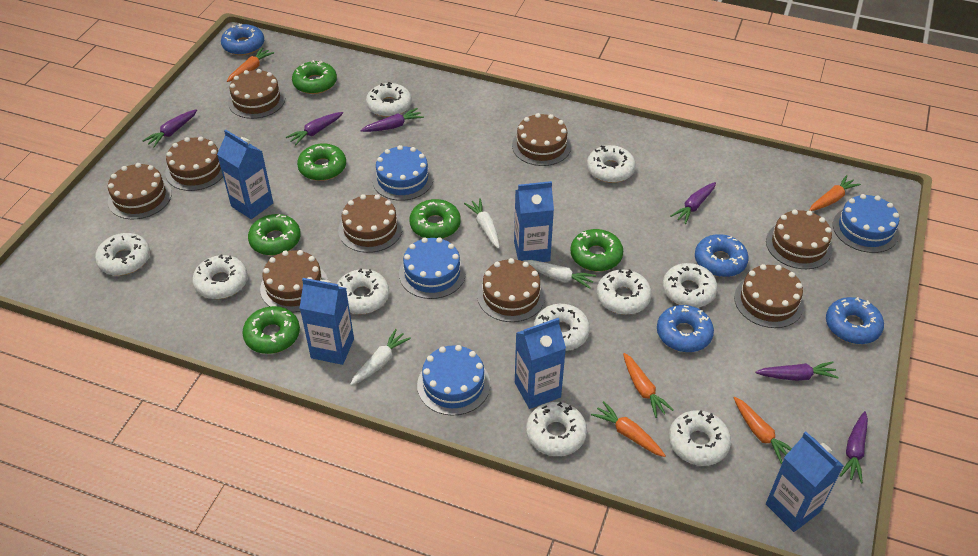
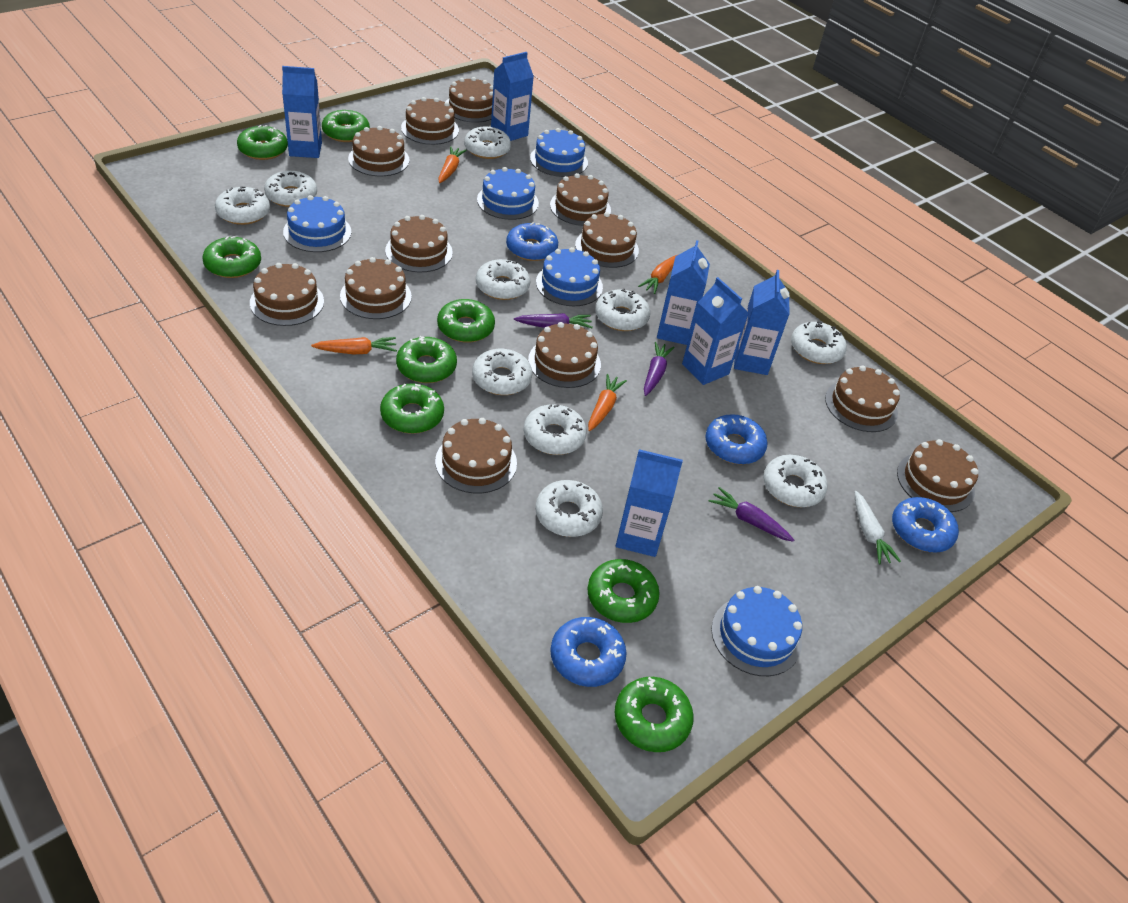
blue cake: [372,145,434,201] [399,237,466,299] [417,345,490,415] [833,194,899,253] = 4 -> [283,195,351,252] [477,167,539,220] [530,128,588,177] [536,247,603,306] [711,586,802,676] = 5
blue carton: [217,129,273,219] [300,278,354,365] [514,181,554,262] [515,318,566,409] [766,432,844,532] = 5 -> [282,66,322,158] [491,52,534,141] [616,449,683,557] [657,240,710,345] [682,277,749,385] [734,270,790,375] = 6
brown cake: [108,163,172,219] [165,136,223,191] [228,69,285,119] [260,250,328,313] [338,194,403,253] [477,258,545,322] [512,113,571,166] [734,264,804,328] [766,210,833,269] = 9 -> [250,263,324,326] [340,257,412,319] [348,126,410,176] [385,215,453,272] [401,97,459,145] [435,418,517,494] [446,77,493,123] [528,322,601,388] [550,173,611,226] [575,212,639,268] [825,365,900,432] [897,439,979,512] = 12
green donut: [242,306,300,354] [248,214,301,256] [292,60,337,94] [297,143,346,181] [410,199,461,239] [571,229,623,271] = 6 -> [202,236,261,278] [237,125,288,160] [322,110,370,142] [380,383,444,434] [396,336,457,383] [437,299,495,343] [587,559,660,623] [615,677,694,752] = 8
orange carrot: [227,47,274,82] [591,401,666,457] [623,353,674,418] [734,397,792,464] [809,175,861,211] = 5 -> [311,337,397,354] [438,146,467,183] [588,374,627,431] [638,254,679,294] = 4
purple carrot: [142,109,197,147] [286,112,343,145] [360,108,424,132] [670,182,716,224] [755,361,839,381] [839,411,868,483] = 6 -> [514,313,593,328] [644,342,674,396] [708,487,794,542] = 3
white carrot: [350,329,411,386] [464,198,500,249] [523,260,596,289] = 3 -> [855,491,901,564] = 1

